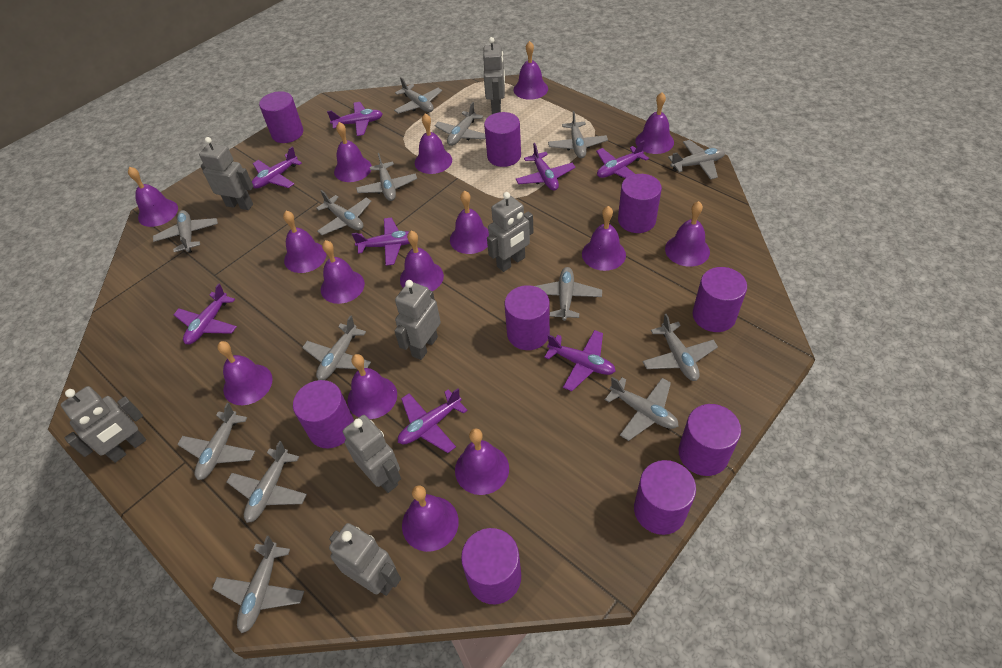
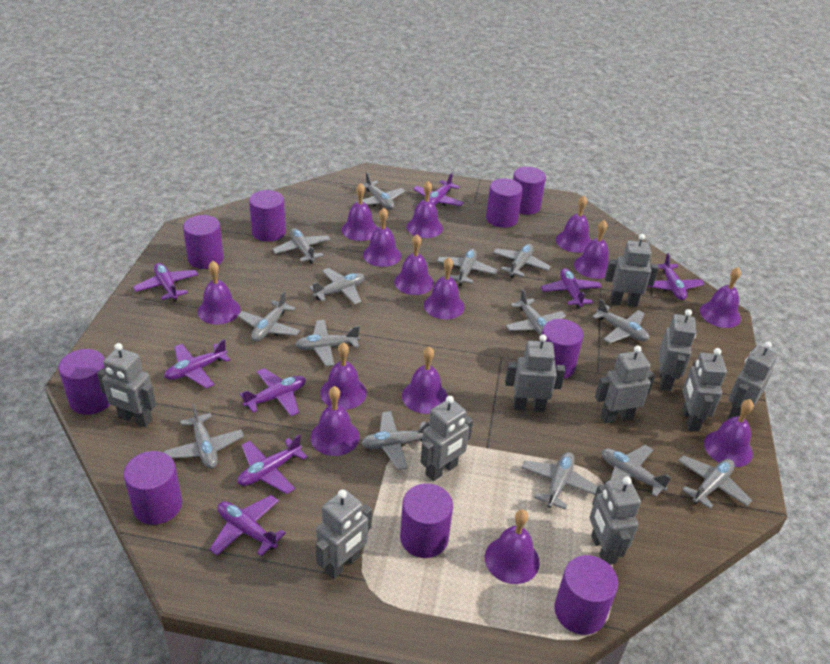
grey robot: [61,386,146,463] [199,137,254,210] [329,523,401,596] [343,415,401,493] [394,280,441,360] [483,37,505,114] [487,192,533,272] = 7 -> [97,343,156,427] [316,489,372,579] [421,396,473,481] [505,334,565,412] [590,476,641,565] [595,345,655,424] [605,234,659,307] [659,309,696,391] [683,348,727,431] [728,341,778,419] = 10
purple bell: [128,167,178,227] [217,341,273,405] [283,211,327,273] [321,240,365,304] [334,122,372,182] [347,354,397,419] [400,231,444,291] [402,485,459,552] [415,113,452,174] [450,191,489,254] [455,428,509,495] [514,41,548,100] [582,206,626,271] [635,92,674,154] [665,201,710,267] = 15 -> [198,261,241,325] [310,386,360,456] [320,342,367,410] [341,183,377,241] [363,208,401,267] [394,234,434,295] [402,347,448,414] [407,181,443,238] [424,258,465,319] [485,510,540,584] [556,196,591,253] [574,220,609,279] [700,267,741,328] [704,399,754,467] = 14

